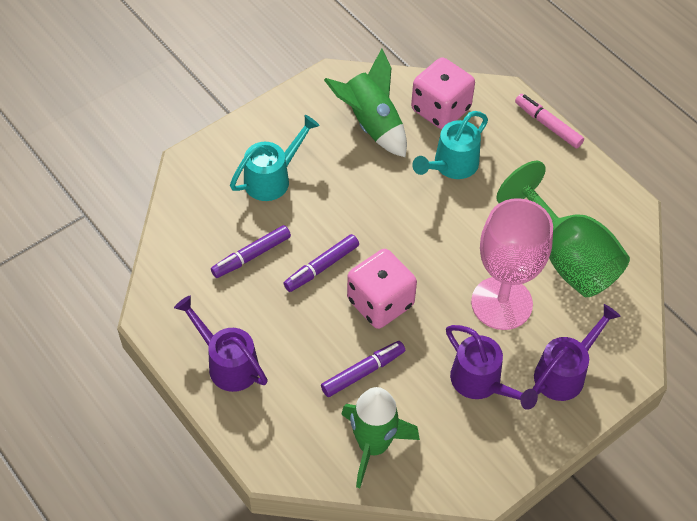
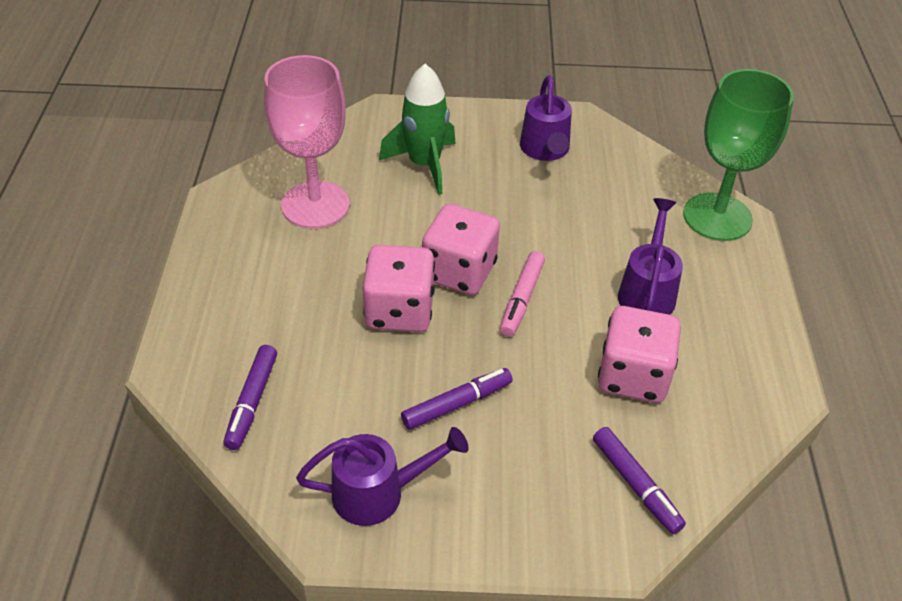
green rocket: [324,49,407,157] [341,387,420,488] = 2 -> [379,64,456,195] = 1
pink dice: [347,249,417,329] [411,57,475,129] = 2 -> [363,245,435,332] [422,204,500,295] [598,306,681,403] = 3
turquoise watering can: [230,115,320,201] [412,111,488,179] = 2 -> none = 0

